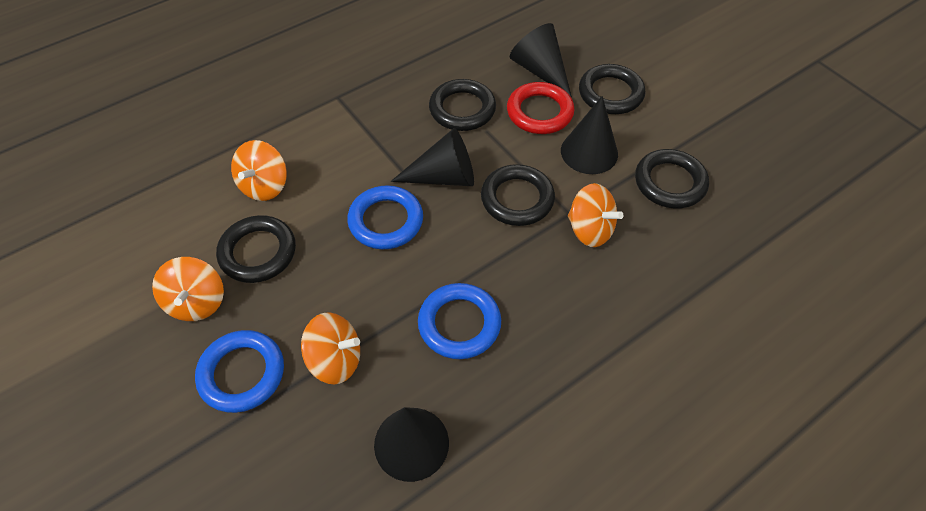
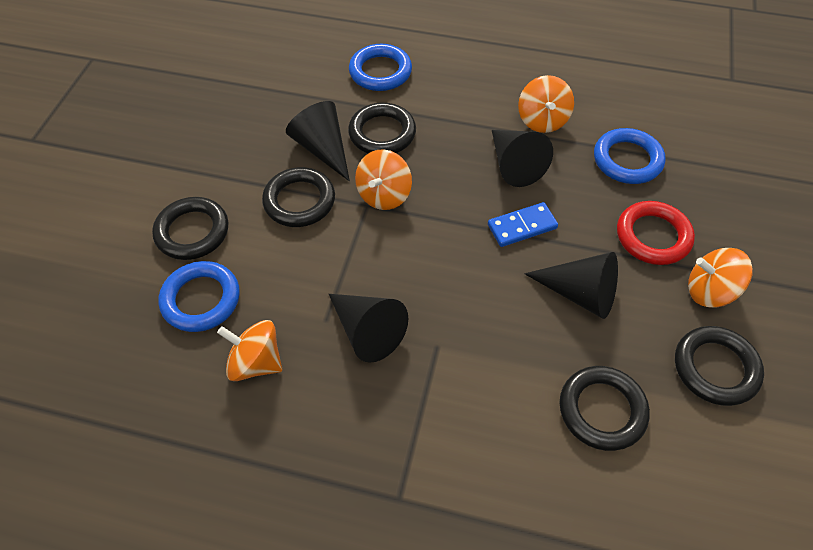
blue domino: none = 0 -> [488,202,558,247] = 1

